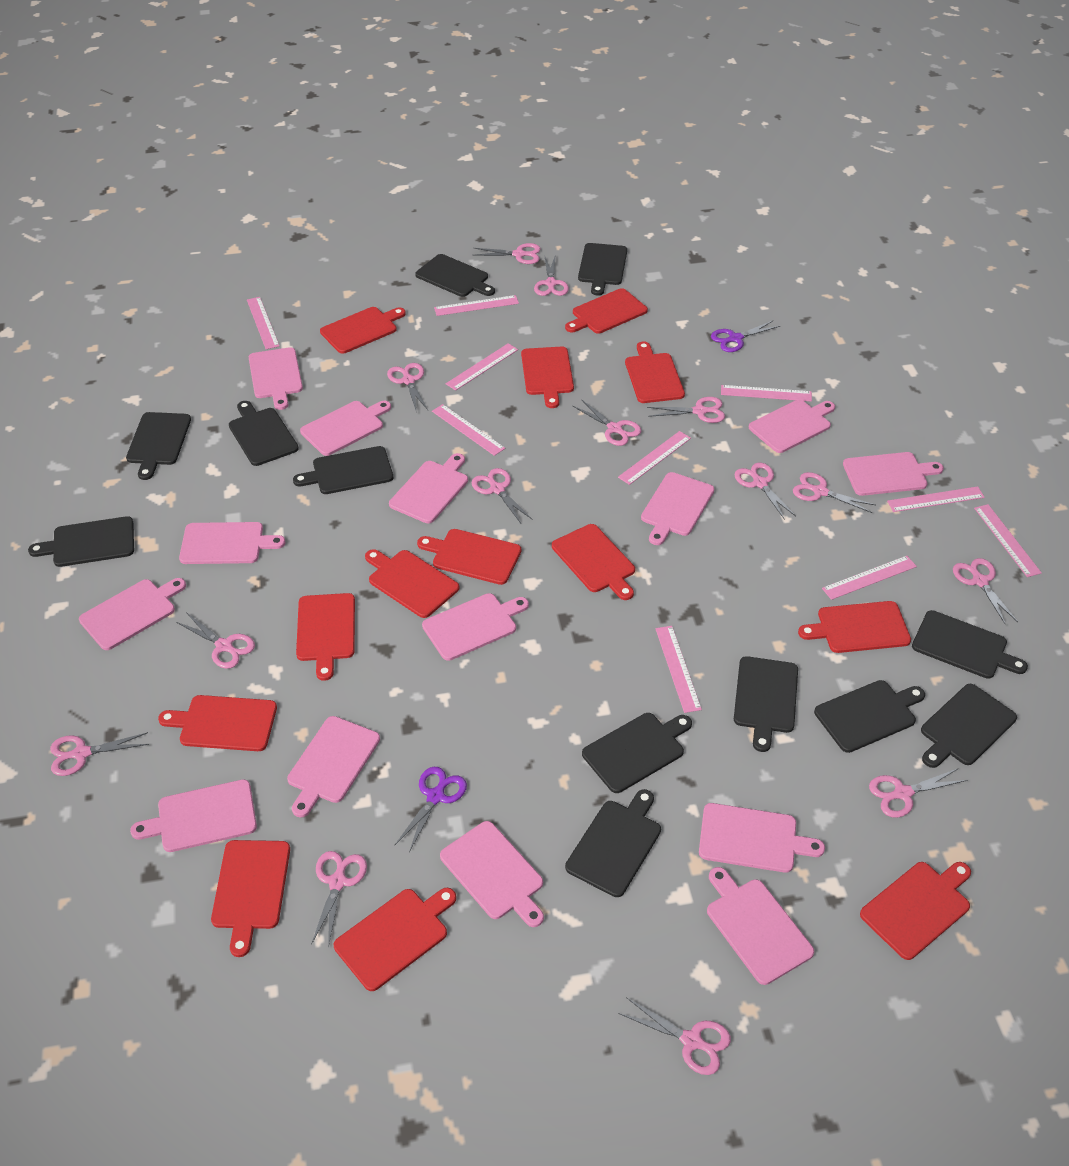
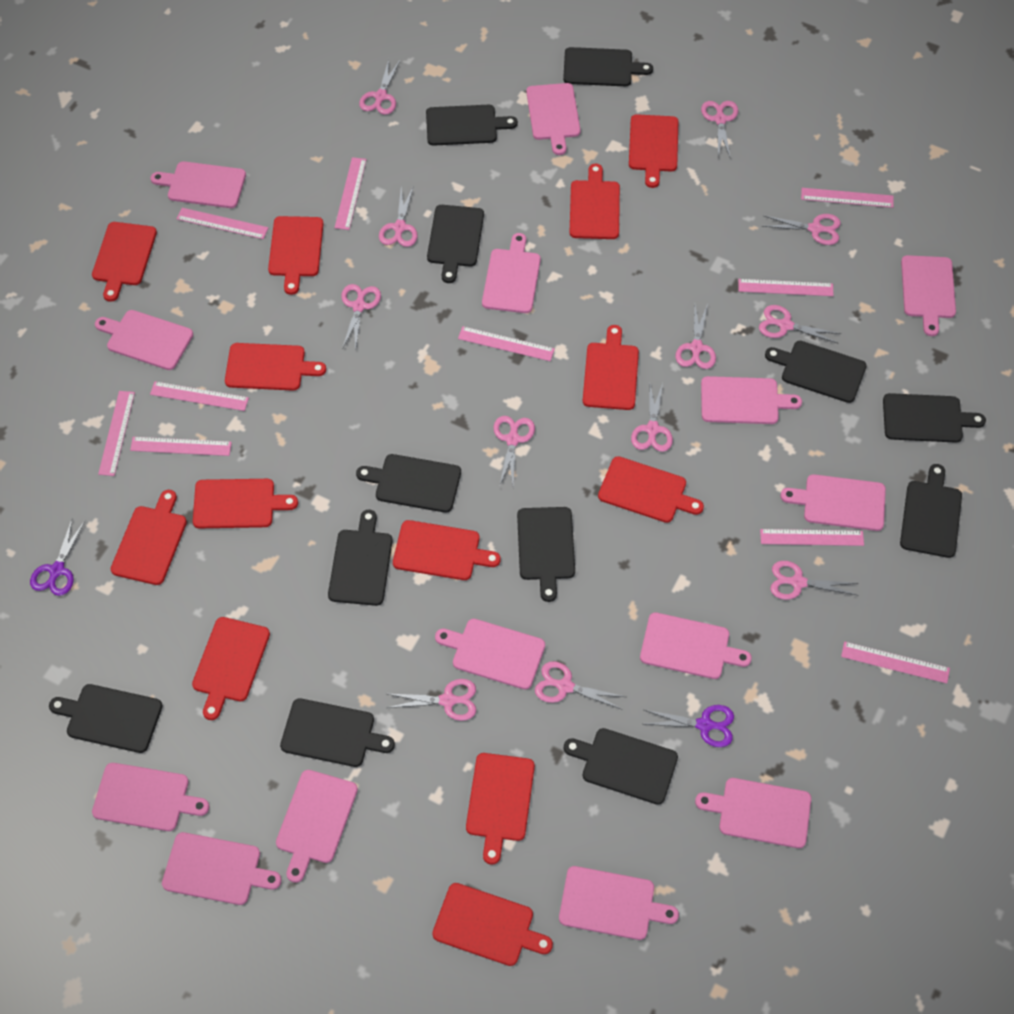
pink scissors: [50,732,149,776] [176,612,255,669] [311,851,367,948] [387,363,429,411] [471,468,533,523] [472,243,541,264] [534,255,569,296] [573,399,641,446] [618,997,731,1075] [647,397,725,423] [734,463,796,520] [793,472,875,513] [869,768,967,818] [953,558,1018,625] = 14 -> [342,284,381,351] [359,59,400,115] [379,185,418,247] [387,679,476,721] [494,416,535,487] [535,661,625,710] [631,383,673,452] [676,303,716,369] [701,101,738,157] [759,305,841,343] [762,214,841,245] [770,561,859,600] = 12

